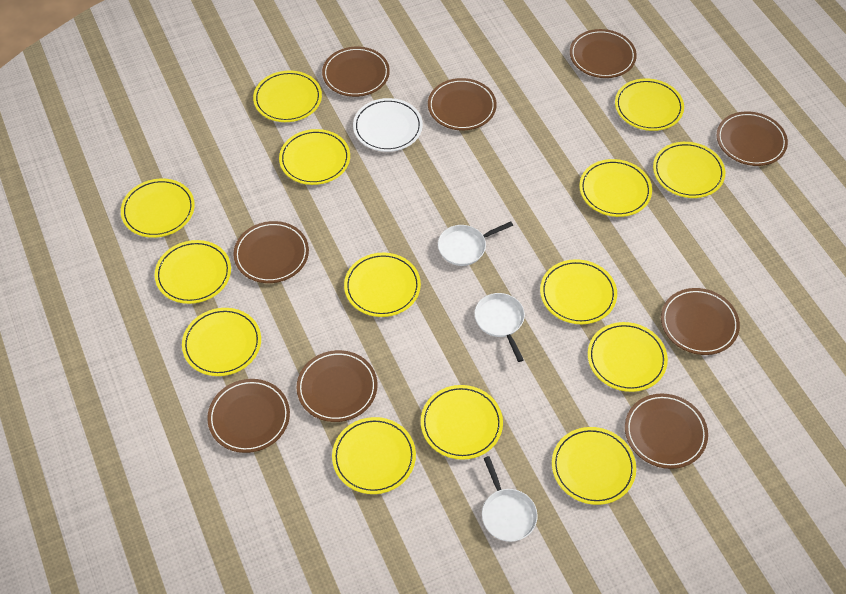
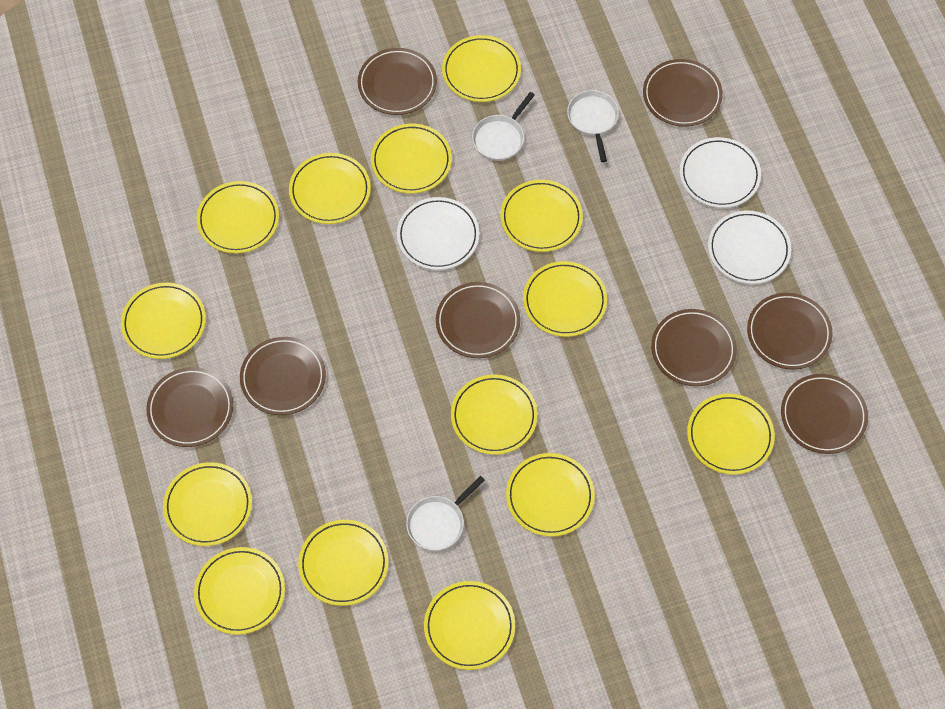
brown plate: [207,379,290,453] [233,221,309,283] [297,350,377,422] [322,47,390,97] [428,78,497,131] [570,29,637,78] [625,394,708,469] [661,288,740,355] [717,111,788,166] = 9 -> [146,367,233,447] [240,337,326,415] [358,48,437,115] [436,282,520,358] [643,59,723,127] [651,309,737,386] [747,293,833,370] [781,374,868,454] = 8
white plate: [353,98,423,152] = 1 -> [397,197,480,270] [680,137,761,208] [708,211,791,284] = 3

